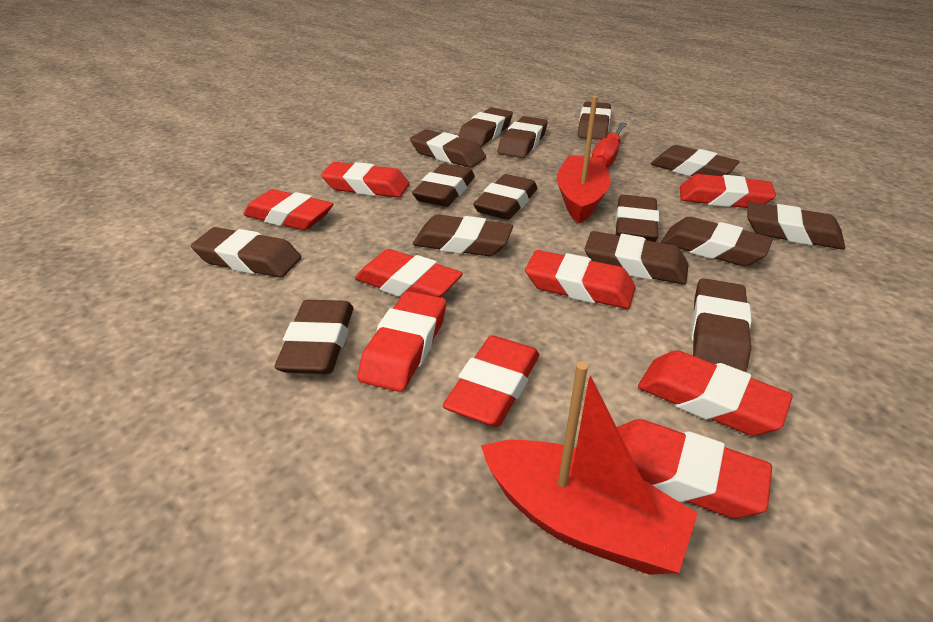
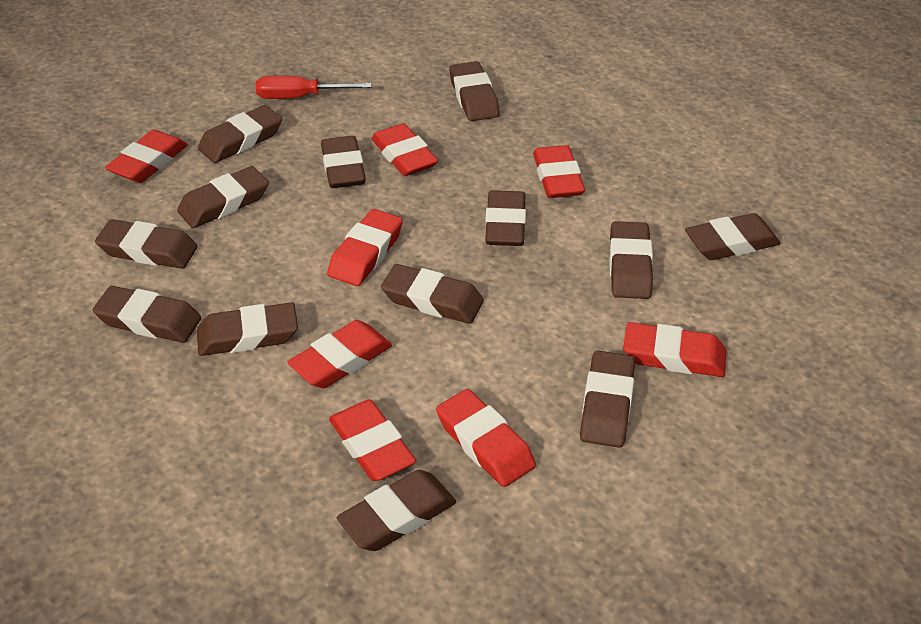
brown eraser: [191,227,301,278] [274,300,353,374] [410,130,486,168] [412,163,475,207] [413,214,513,256] [459,107,513,147] [473,174,537,220] [498,116,548,158] [578,102,611,140] [585,231,688,285] [615,195,660,242] [651,145,740,176] [661,217,773,266] [691,278,752,372] [747,202,845,250] = 15 -> [93,286,201,343] [95,219,198,269] [177,166,269,228] [197,302,298,356] [198,105,282,163] [321,136,366,188] [337,470,456,551] [381,264,484,324] [449,61,500,121] [485,190,526,246] [580,351,635,448] [609,221,653,299] [685,213,781,260] = 13
red boat: [481,362,698,575] [557,96,611,223] = 2 -> none = 0
red eraser: [243,189,333,230] [321,162,410,198] [355,249,463,297] [358,291,446,392] [443,335,539,427] [525,250,636,309] [617,419,772,518] [638,350,793,436] [680,174,776,208] = 9 -> [105,130,188,183] [287,320,392,388] [327,209,403,286] [329,399,416,481] [371,123,438,176] [436,389,536,487] [533,145,585,198] [623,322,726,377] = 8

